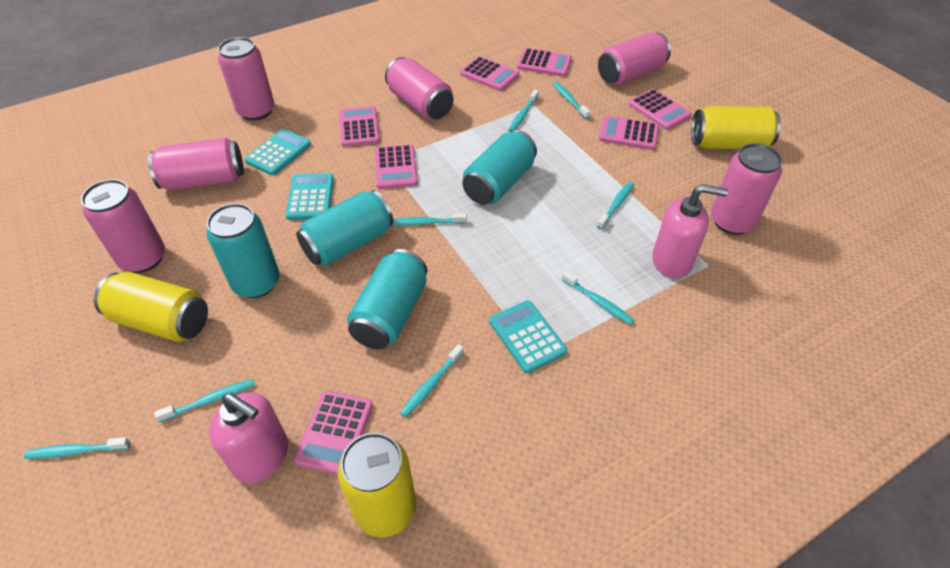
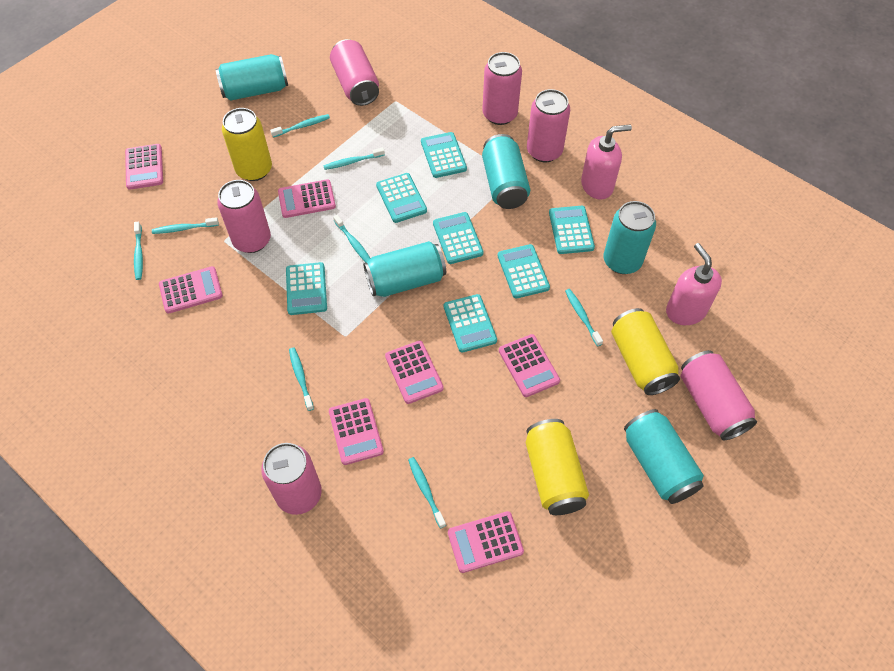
turquoise calculator: [245,129,311,175] [286,173,334,220] [489,300,567,373] = 3 -> [286,262,327,315] [376,173,427,223] [421,132,467,178] [433,212,483,264] [444,294,497,353] [498,244,550,299] [549,206,595,254] = 7
turquoise can: [206,203,280,298] [296,190,393,266] [347,249,427,350] [462,130,537,205] = 4 -> [215,54,288,101] [363,241,446,297] [482,134,530,209] [604,201,656,274] [624,409,704,504] = 5

